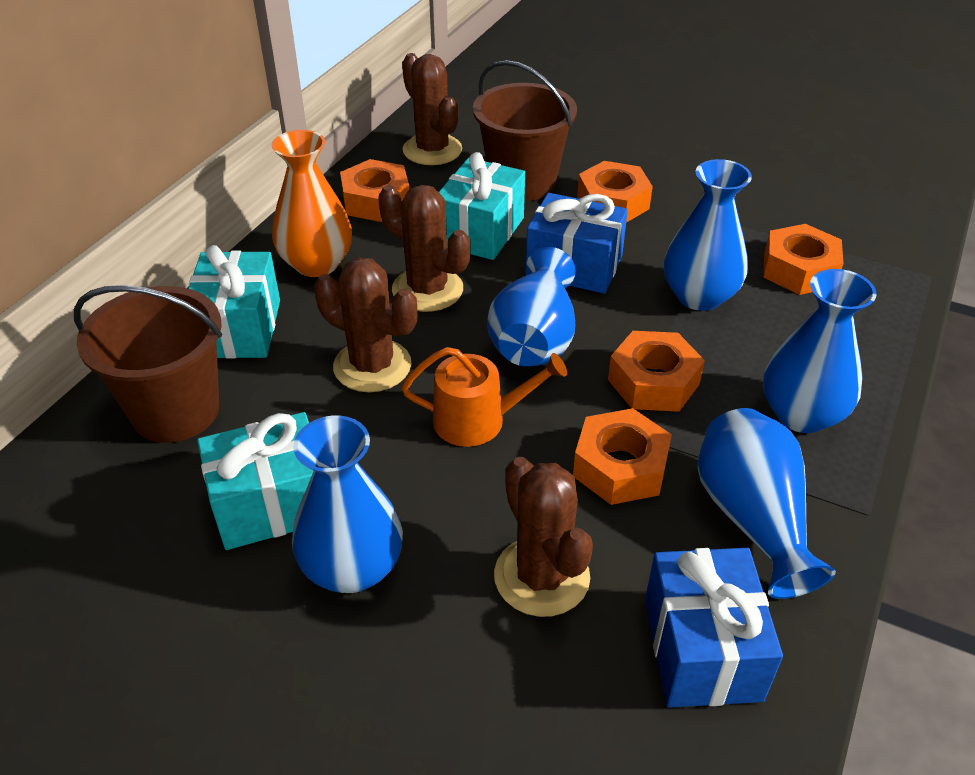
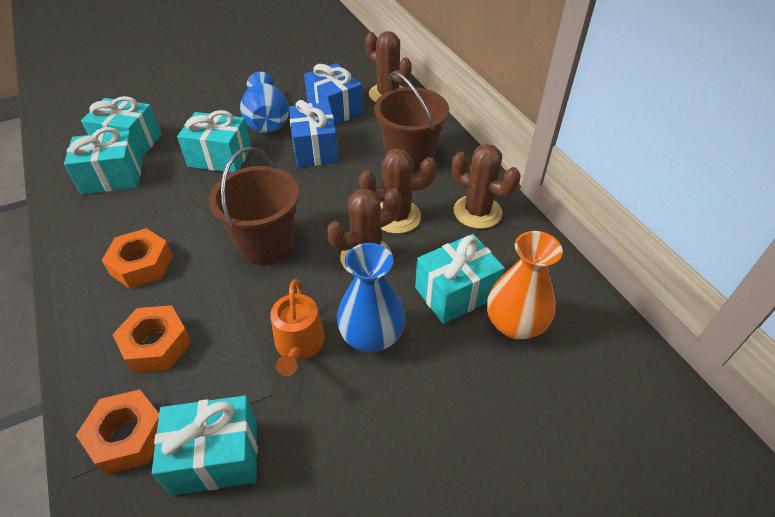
blue vase: [292,415,403,593] [487,247,576,366] [664,159,752,311] [698,408,836,599] [763,269,877,433] = 5 -> [240,72,289,133] [337,243,406,352] = 2
orange nut: [340,159,409,222] [573,408,672,505] [577,161,653,223] [608,331,705,412] [764,224,843,295] = 5 -> [76,389,159,475] [102,228,173,289] [112,305,192,373] = 3
turquoise gift: [188,245,280,359] [197,412,314,550] [439,152,525,260] = 3 -> [64,127,142,195] [81,96,161,158] [152,396,258,495] [177,110,251,172] [415,234,505,324] = 5

